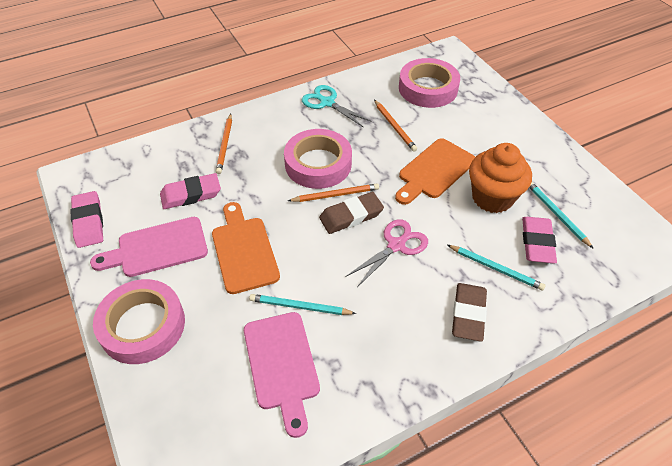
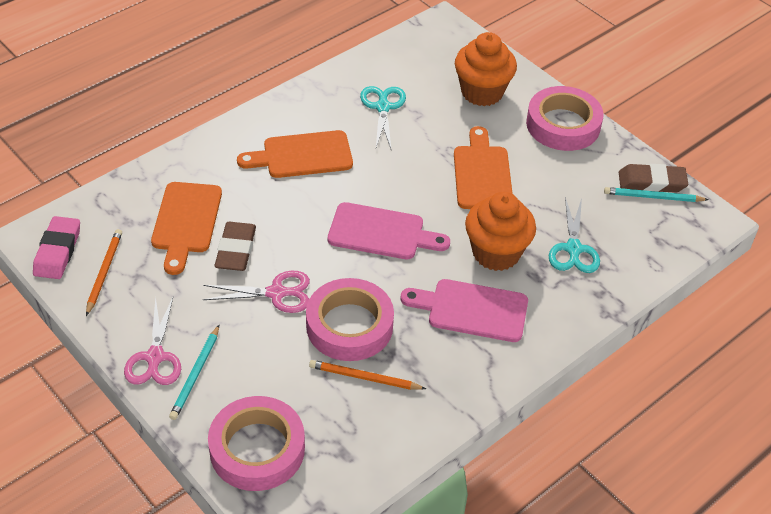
orange cupcake: [469,143,532,213] = 1 -> [455,32,517,106] [465,192,536,271] = 2
orange cutting board: [212,202,280,294] [395,138,475,205] = 2 -> [151,182,222,275] [237,130,353,178] [454,126,513,209] = 3
orange pencil: [216,114,232,174] [288,184,379,202] [374,100,417,152] = 3 -> [86,229,122,316] [309,360,426,390] = 2
pink eraser: [70,191,103,248] [160,173,221,209] [522,217,557,264] = 3 -> [33,216,80,279] = 1
pink scissors: [345,219,428,287] = 1 -> [124,296,181,385] [202,271,310,313] = 2
turquoise pencil: [249,294,356,315] [447,245,546,291] [529,182,593,248] = 3 -> [169,325,219,420] [604,187,709,202] = 2
turquoise scissors: [302,85,372,127] = 1 -> [360,86,406,148] [549,197,600,273] = 2

